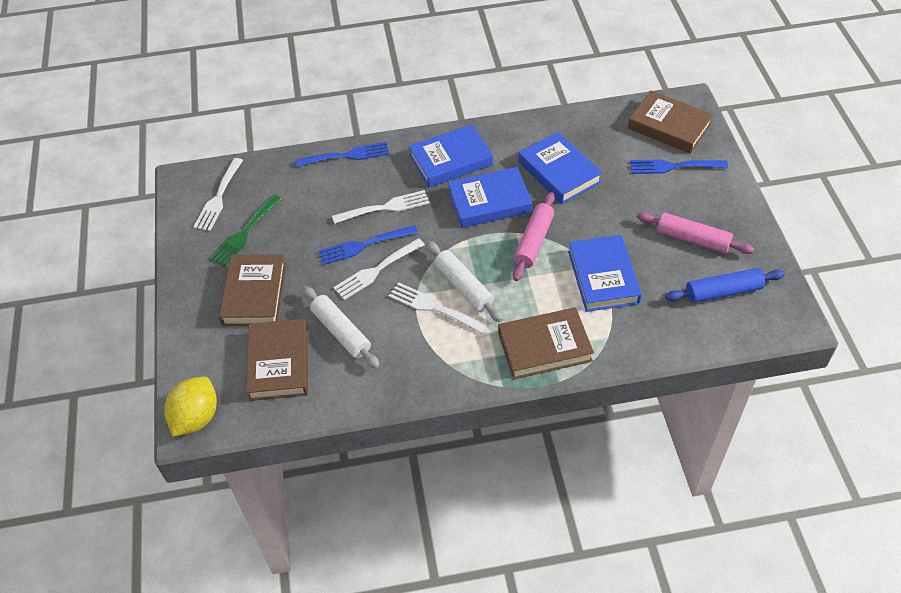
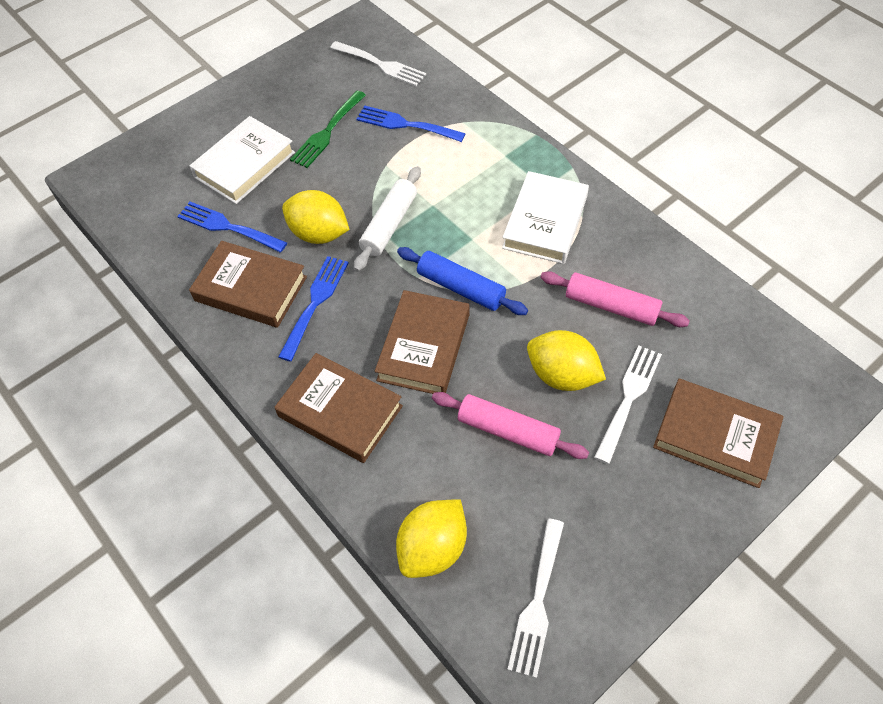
blue book: [409,124,493,187] [448,167,532,228] [519,132,602,204] [568,235,642,312] = 4 -> none = 0
white book: none = 0 -> [190,116,295,204] [502,171,589,264] = 2
white fork: [193,158,243,231] [332,190,430,224] [333,238,425,300] [389,282,488,334] = 4 -> [330,41,426,86] [507,518,564,678] [594,345,662,464] = 3
white rolling pin: [303,286,380,369] [427,241,503,322] = 2 -> [354,166,421,272] = 1
yellow lemon: [164,377,217,437] = 1 -> [282,190,350,244] [396,499,467,578] [527,330,606,391] = 3

